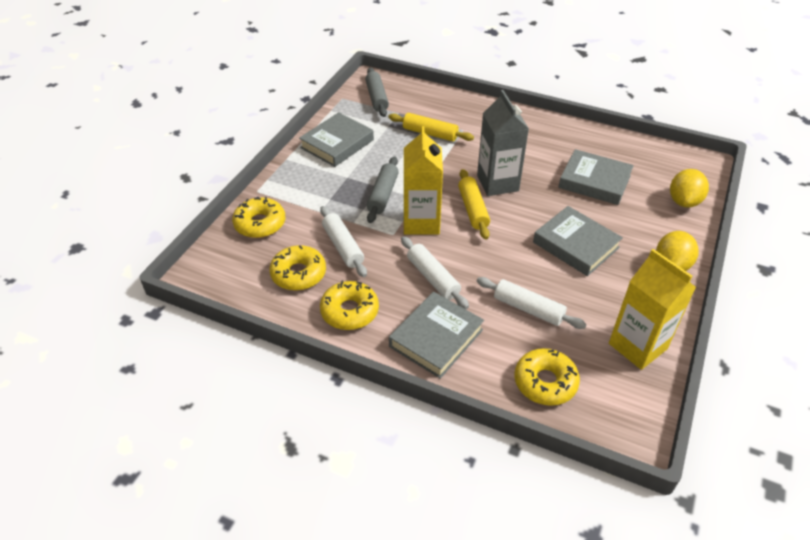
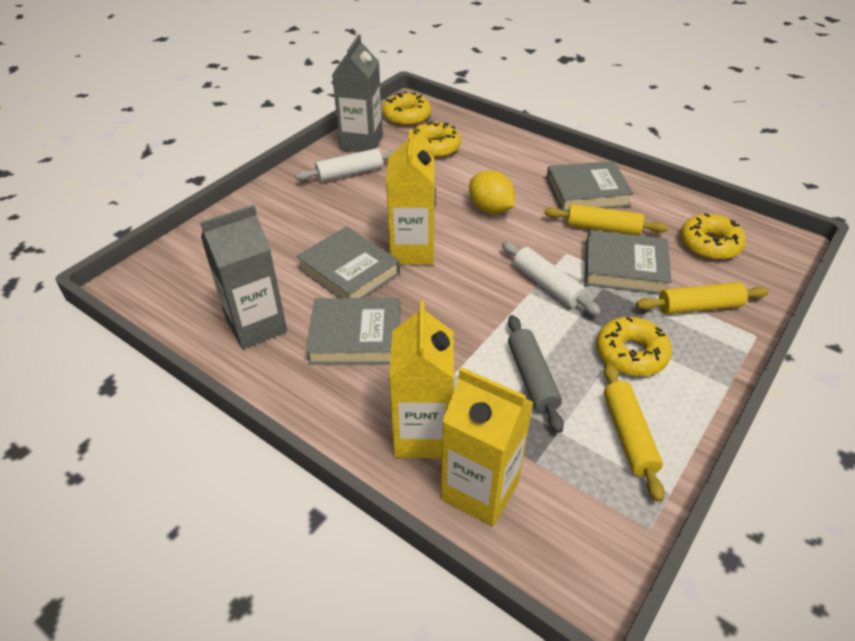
grey carton: [477,90,529,196] = 1 -> [200,205,287,349] [332,34,383,152] = 2
grey rolling pin: [365,67,389,117] [367,156,398,223] = 2 -> [508,315,564,433] = 1
white rolling pin: [320,206,367,277] [401,236,469,309] [477,277,587,329] = 3 -> [295,148,396,182] [502,241,601,316] = 2
yellow carton: [403,126,443,234] [609,249,696,370] = 2 -> [386,129,435,265] [389,301,454,458] [441,367,534,527] = 3
yellow lemon: [656,231,698,271] [670,169,709,208] = 2 -> [469,170,515,214] = 1
yellow rolling pin: [388,113,474,142] [458,169,490,240] = 2 -> [544,204,668,236] [604,363,665,502] [636,282,769,314] = 3

